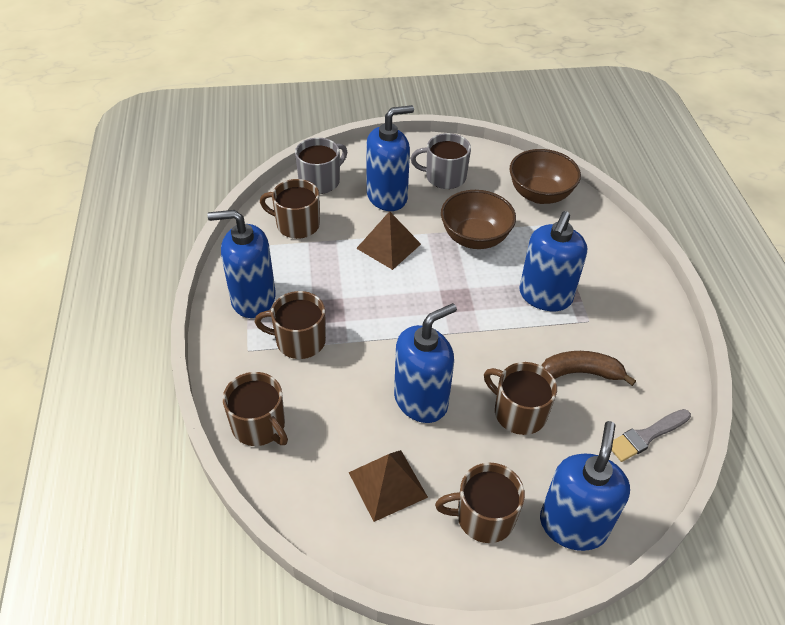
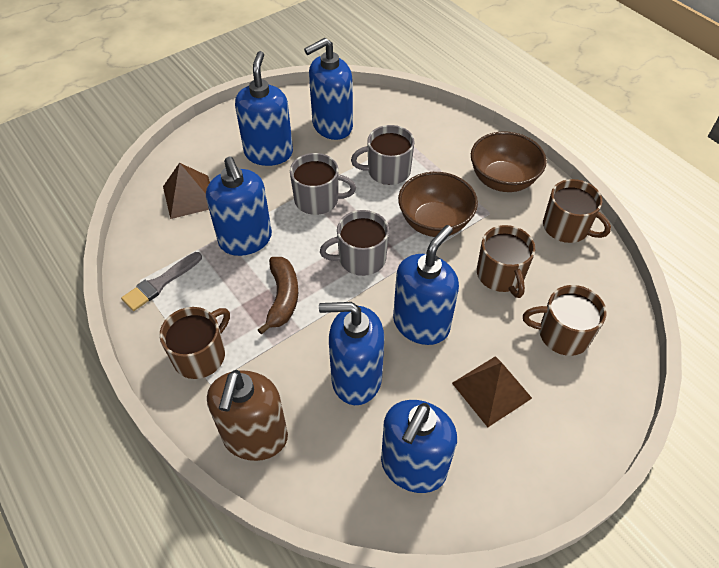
blue soap dispenser: [207,210,276,318] [366,105,414,211] [394,303,457,423] [519,211,587,311] [540,421,630,551] = 5 -> [206,156,272,256] [235,51,293,166] [304,38,353,140] [319,302,384,405] [381,400,457,493] [393,225,459,345] = 6
brown mug: [223,372,288,446] [255,291,326,359] [260,179,320,239] [435,463,525,543] [484,362,557,435] = 5 -> [159,307,230,379] [477,225,535,298] [523,285,607,356] [543,179,611,243] = 4
brown soap dispenser: none = 0 -> [207,370,288,461] = 1
grey mug: [295,138,347,194] [411,133,471,189] = 2 -> [290,153,356,215] [320,210,389,276] [351,125,415,185] = 3

